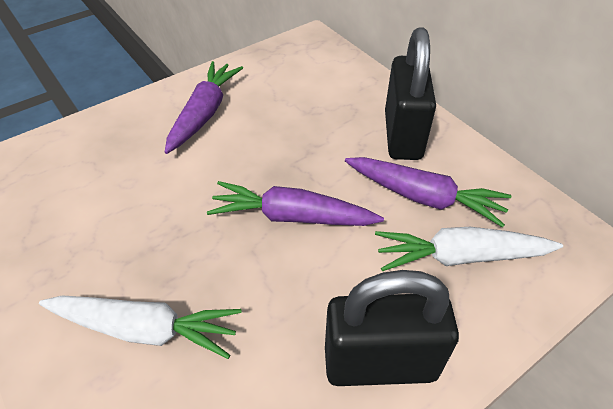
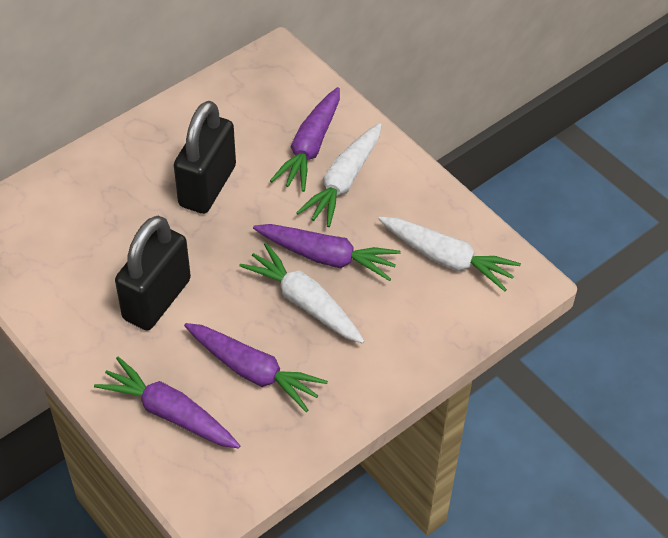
purple carrot: [165,61,243,154] [207,181,384,226] [345,157,512,227] = 3 -> [94,357,240,448] [184,323,328,412] [253,224,401,281] [270,87,340,192] = 4
white carrot: [39,295,242,359] [375,227,563,271] = 2 -> [240,243,365,344] [296,123,382,227] [379,217,521,291] = 3

